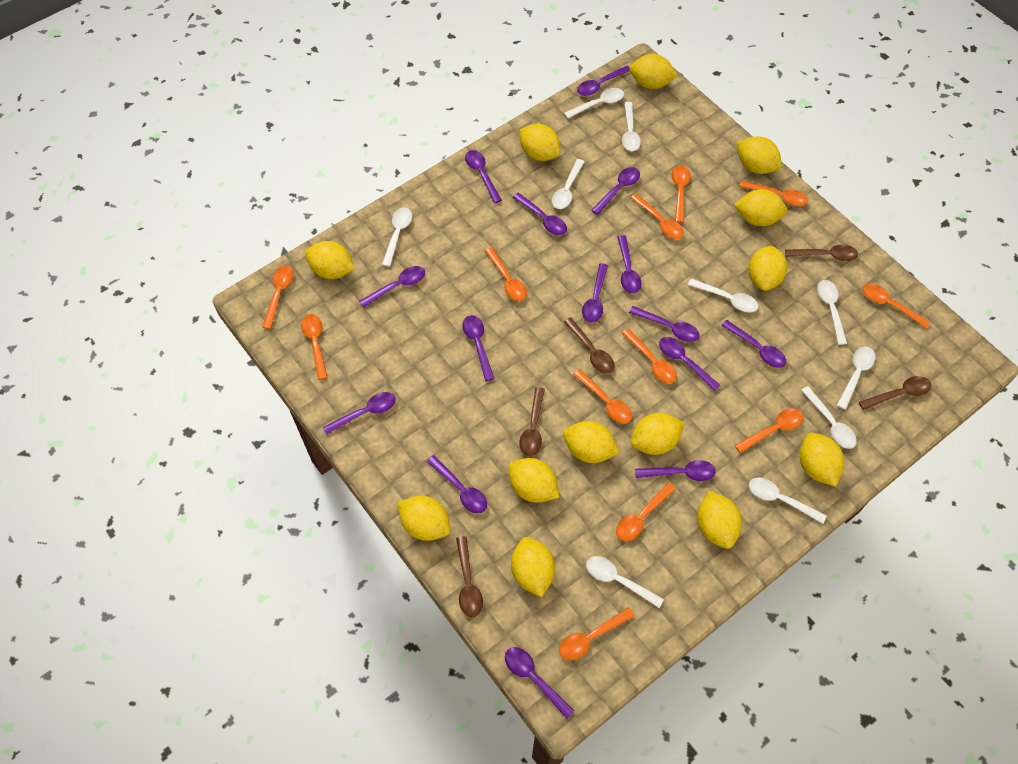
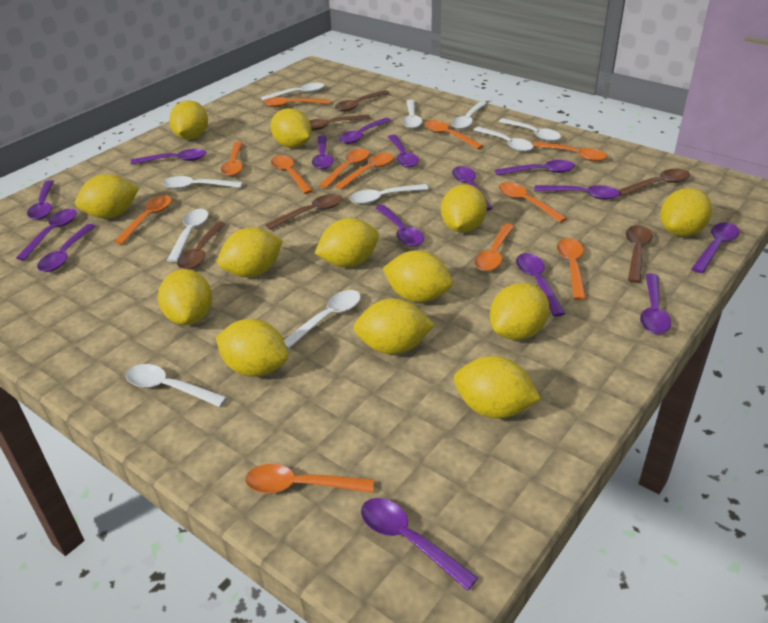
brown spoon: [456,536,483,617] [519,387,545,456] [564,317,614,374] [785,244,858,261] [859,376,931,410] = 5 -> [177,222,226,270] [265,194,342,230] [309,115,371,131] [335,90,389,112] [618,169,690,196] [626,225,653,283] = 6

